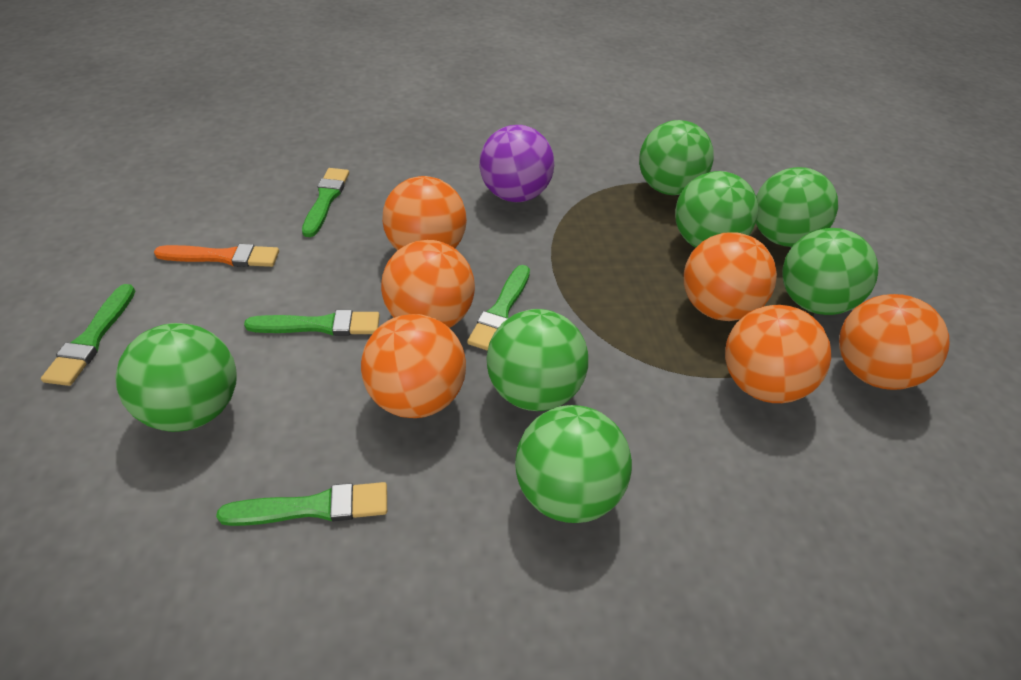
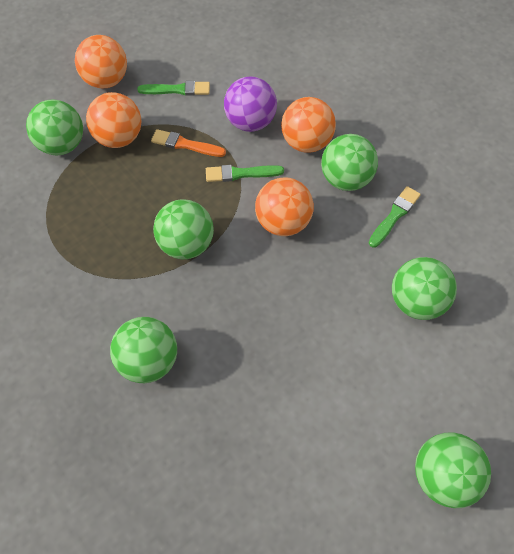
green ball: [115,323,237,432] [486,309,588,411] [515,405,632,523] [639,120,714,195] [675,171,758,248] [756,167,838,247] [782,228,878,315] = 7 -> [26,99,83,156] [110,317,177,383] [153,199,214,260] [321,134,378,191] [392,257,457,320] [415,432,491,508] = 6
green brush: [41,284,135,386] [216,482,387,526] [244,310,380,336] [302,168,349,237] [467,265,530,351] = 5 -> [137,81,210,96] [206,165,284,182] [369,186,421,247] = 3
orange ball: [361,314,466,418] [381,240,475,328] [382,176,467,250] [684,232,777,321] [725,305,831,403] [839,294,950,390] = 6 -> [75,35,127,89] [86,92,141,148] [255,177,314,236] [281,97,336,153] = 4

